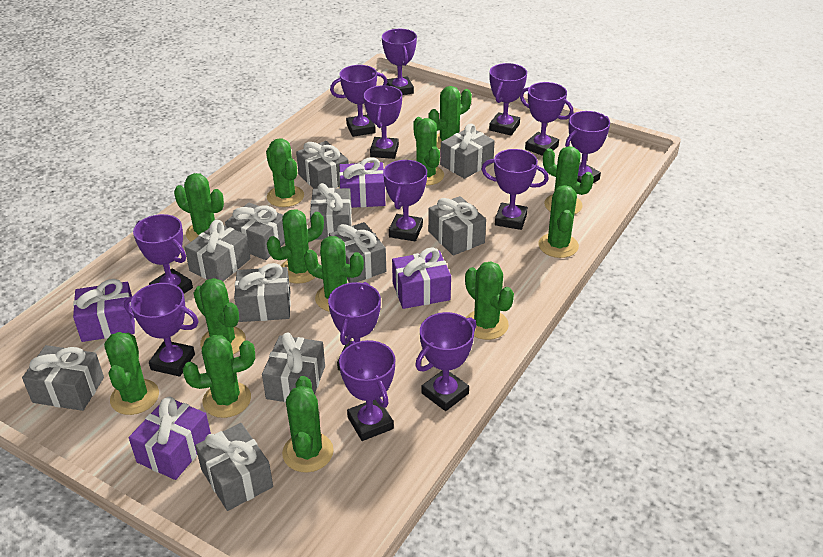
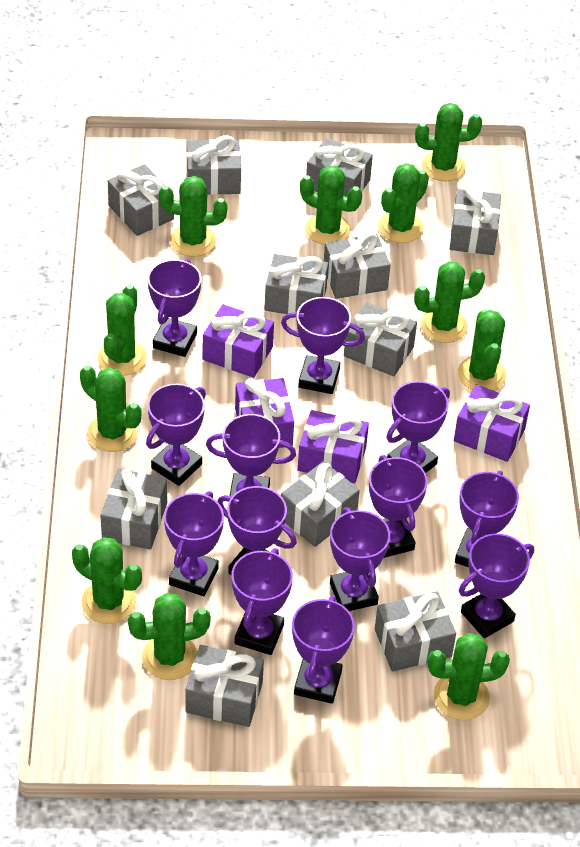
green cactus: [104,332,159,415] [174,173,224,242] [183,335,255,418] [194,278,246,354] [266,138,304,207] [267,209,324,284] [282,376,334,473] [304,236,364,312] [413,117,444,186] [429,86,472,149] [465,261,514,340] [538,185,579,258] [543,146,594,214] = 13 -> [72,537,142,624] [80,365,142,452] [98,285,147,376] [128,593,211,680] [159,176,228,257] [300,165,362,245] [378,163,429,243] [414,261,485,343] [415,103,482,181] [428,633,510,720] [458,309,506,391] = 11

